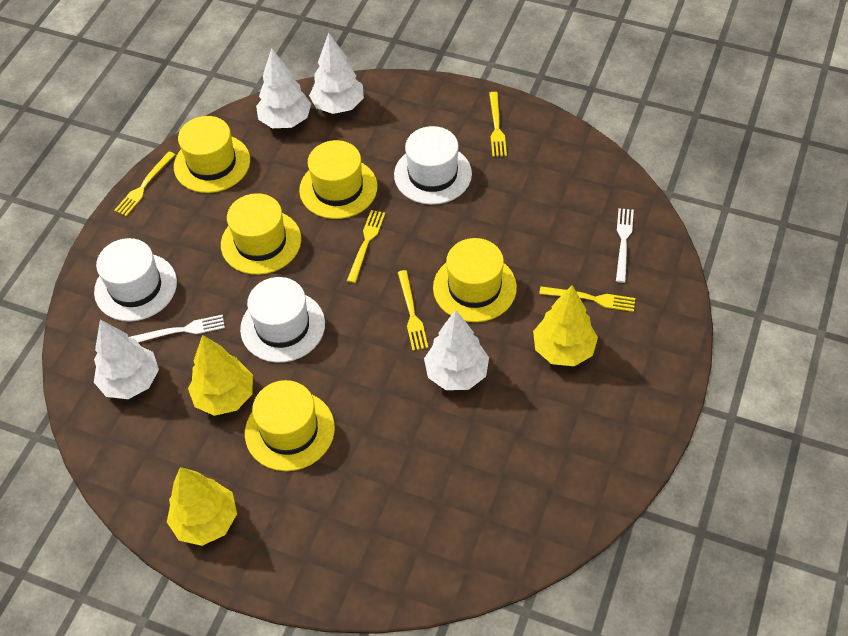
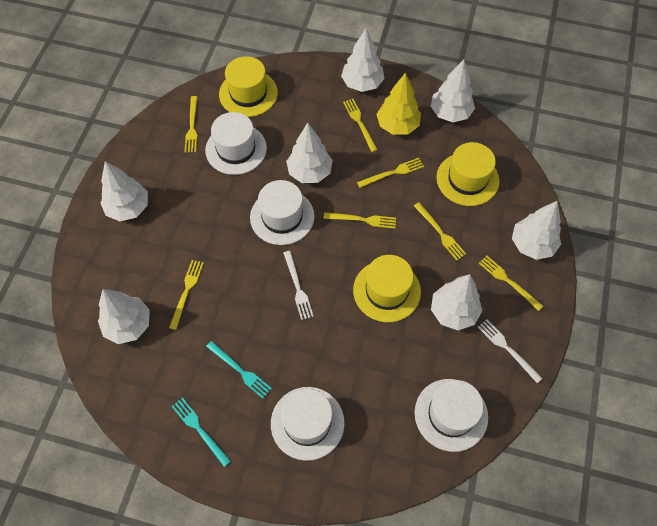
turquoise fork: none = 0 -> [172,397,231,467] [206,341,272,399] = 2
white hat: [94,238,177,321] [240,277,325,363] [394,126,472,205] = 3 -> [205,112,267,175] [250,180,314,245] [271,387,345,461] [415,379,488,452] = 4
white tree: [94,319,159,399] [256,48,311,128] [309,33,364,114] [424,310,489,390] = 4 -> [98,289,150,344] [100,161,148,221] [286,123,333,183] [341,29,385,92] [431,60,475,122] [431,274,483,330] [512,201,561,260] = 7
yellow fork: [114,152,175,216] [347,210,385,283] [398,270,428,351] [489,92,507,157] [539,286,635,312] = 5 -> [169,260,204,330] [185,96,198,152] [323,212,396,229] [343,99,378,152] [357,158,424,188] [414,202,466,261] [479,256,544,311] = 7
yellow hat: [174,116,250,193] [221,193,301,275] [245,380,335,471] [299,140,378,219] [433,238,517,322] = 5 -> [219,56,278,117] [353,255,421,322] [436,142,499,206] = 3
yellow tree: [167,467,237,546] [188,335,253,416] [533,285,598,366] = 3 -> [376,72,421,135] = 1

